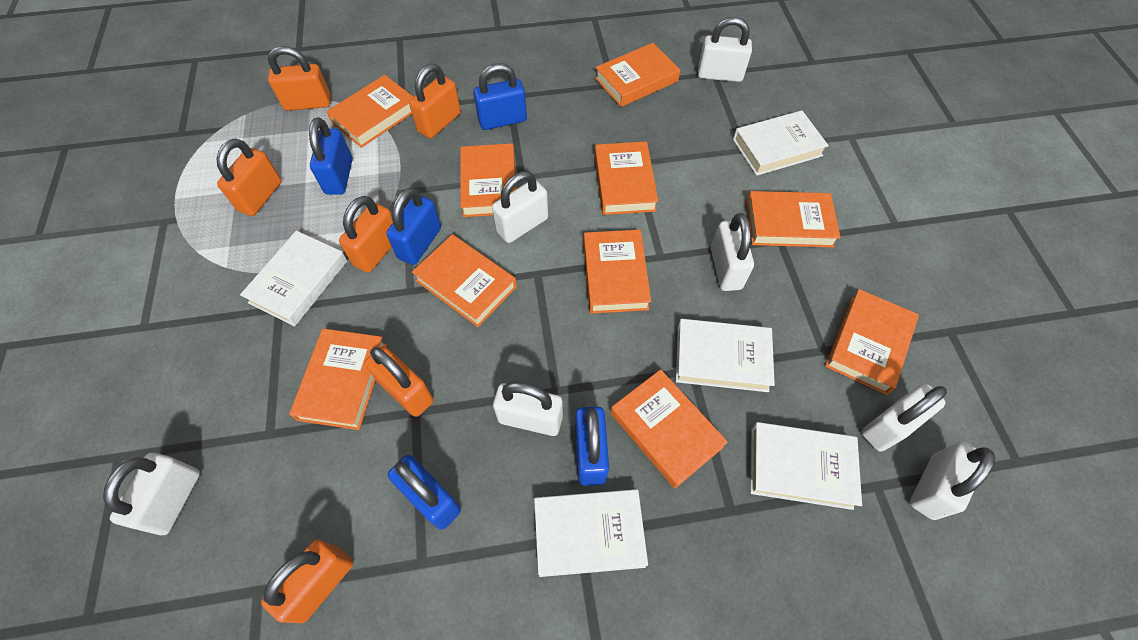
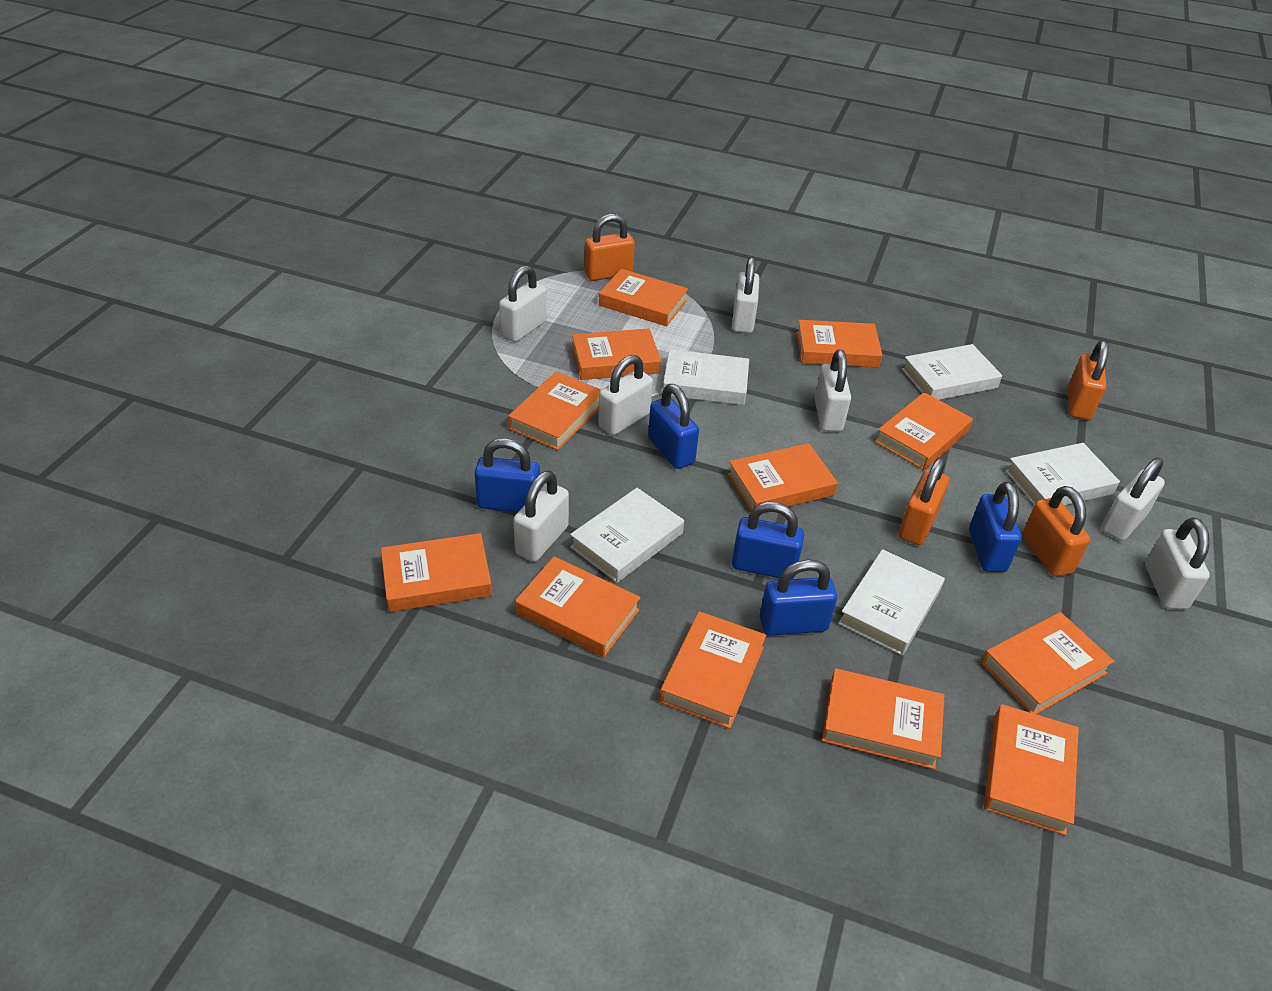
orange book: [289,329,387,430] [326,75,413,148] [412,234,517,327] [460,143,516,217] [583,230,651,314] [594,141,658,215] [595,43,680,107] [611,369,728,488] [746,191,841,248] [825,289,919,395] = 10 -> [381,533,492,612] [508,371,601,450] [515,556,641,657] [572,328,661,380] [599,269,688,326] [659,611,766,729] [727,443,838,511] [796,320,882,368] [822,668,945,769] [875,392,973,470] [981,612,1115,714] [984,704,1079,835] = 12
orange padlock: [216,139,282,216] [261,539,353,623] [268,46,331,111] [339,196,393,273] [365,346,433,417] [409,64,461,138] = 6 -> [584,214,635,281] [899,457,949,545] [1022,486,1090,577] [1068,340,1109,420] = 4

